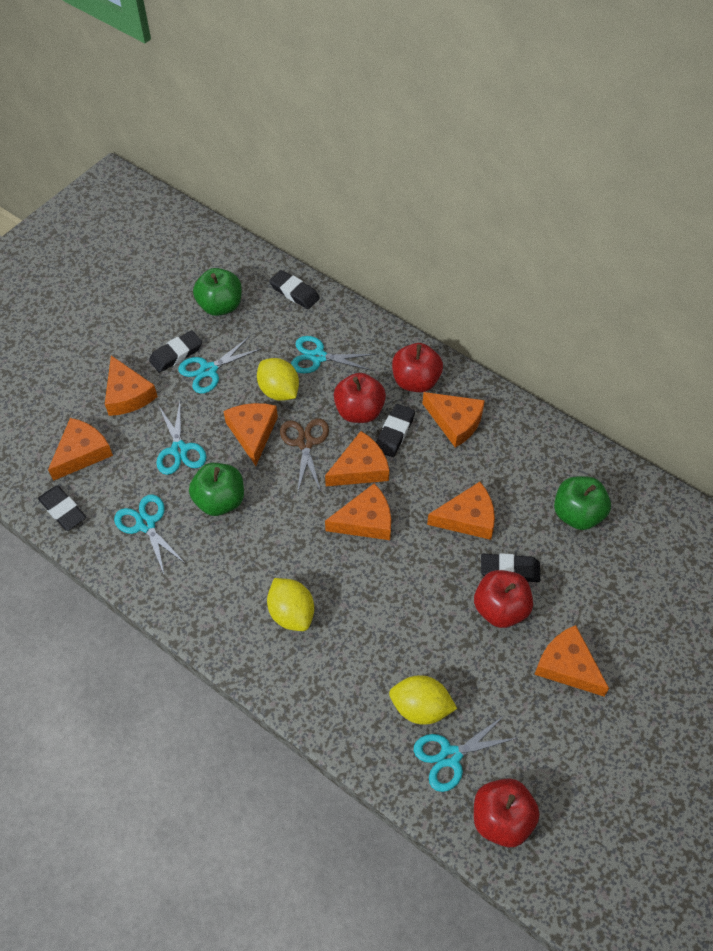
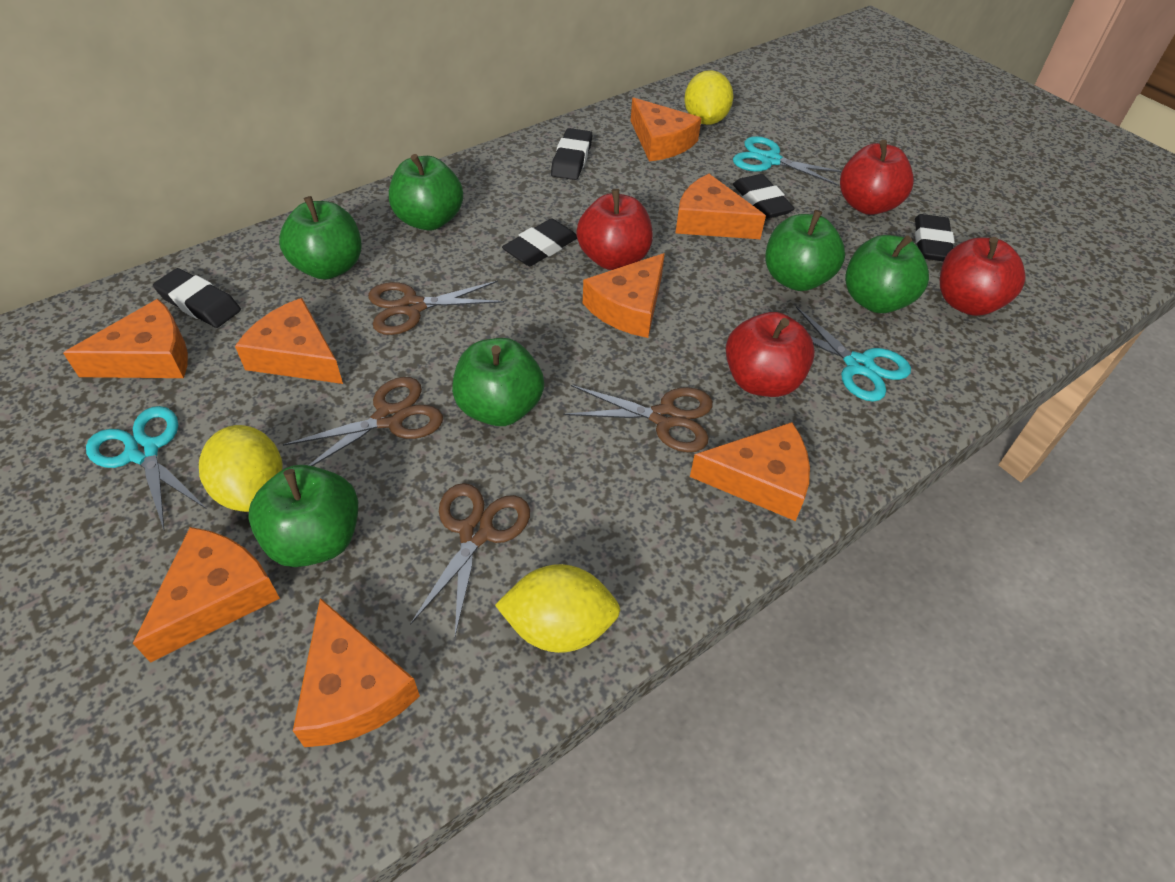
brown scissors: [280,418,329,491] = 1 -> [283,377,443,466] [368,281,504,335] [410,483,530,636] [563,385,713,452] = 4
green apple: [189,463,244,516] [193,268,242,316] [554,476,611,530] = 3 -> [248,465,358,567] [279,196,362,280] [389,154,463,231] [452,338,544,426] [765,210,845,291] [845,235,929,313] = 6
turquoise scissors: [114,494,186,574] [156,402,207,475] [178,336,262,393] [291,336,376,374] [414,714,517,792] = 5 -> [86,406,207,530] [733,136,842,186] [796,306,911,402] = 3

